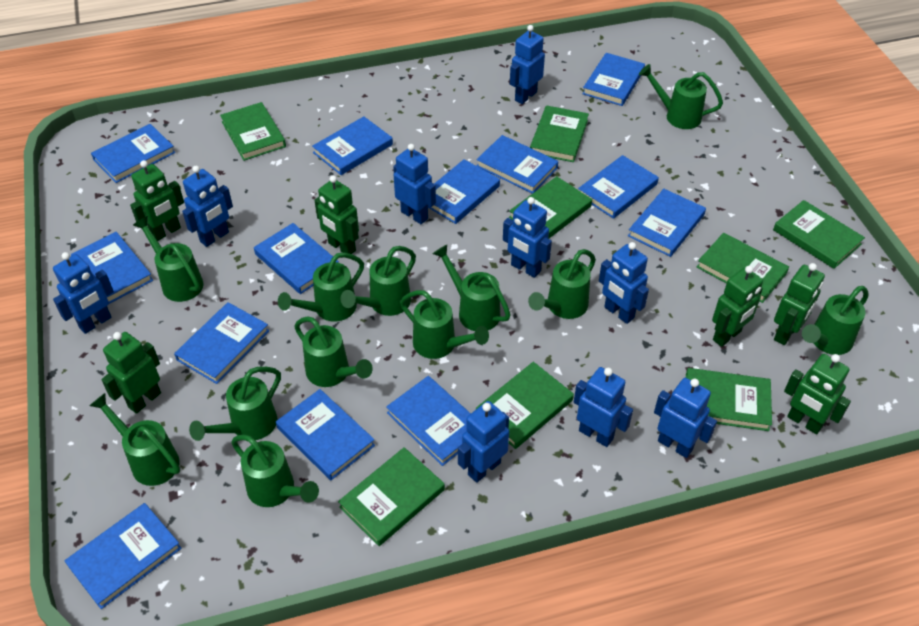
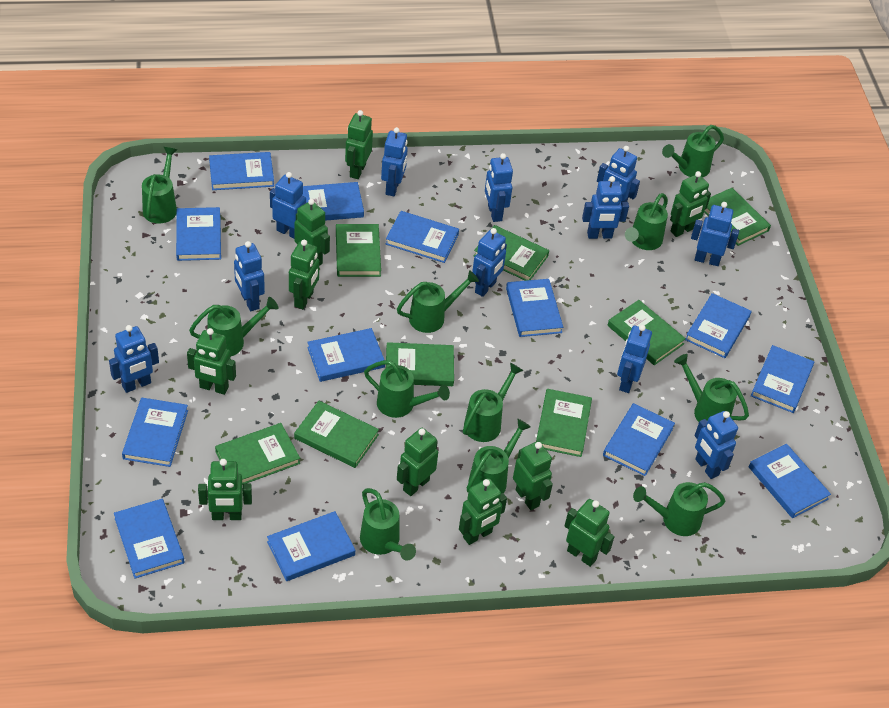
blue robot: [53,252,114,334] [182,166,233,247] [393,144,436,224] [458,401,509,483] [503,197,552,278] [510,25,545,104] [574,367,633,447] [599,242,649,324] [654,378,717,458] = 9 -> [109,325,159,393] [234,241,265,311] [270,172,306,239] [381,127,408,196] [472,228,507,297] [485,153,513,222] [582,176,629,239] [597,146,640,203] [617,325,652,393] [691,202,739,266] [695,411,738,479] = 11
green robot: [101,332,161,414] [130,160,184,241] [314,176,359,254] [712,266,763,347] [774,263,825,345] [784,354,851,434] = 6 -> [187,328,236,395] [198,459,252,520] [289,240,319,309] [295,199,330,266] [345,110,373,179] [397,428,438,496] [459,478,507,545] [513,441,553,510] [565,499,615,567] [670,171,711,237] = 10
green watering can: [89,393,180,486] [133,216,203,302] [189,367,281,441] [231,435,319,507] [278,253,364,322] [294,317,373,387] [341,246,416,316] [400,290,489,359] [433,245,511,331] [528,249,596,319] [639,64,723,129] [802,286,869,355] = 12 -> [142,147,177,224] [189,297,278,357] [360,488,416,561] [364,360,450,418] [397,270,479,333] [463,363,524,442] [467,419,531,493] [625,193,668,250] [633,482,725,536] [662,125,724,177] [674,354,749,422] = 11

